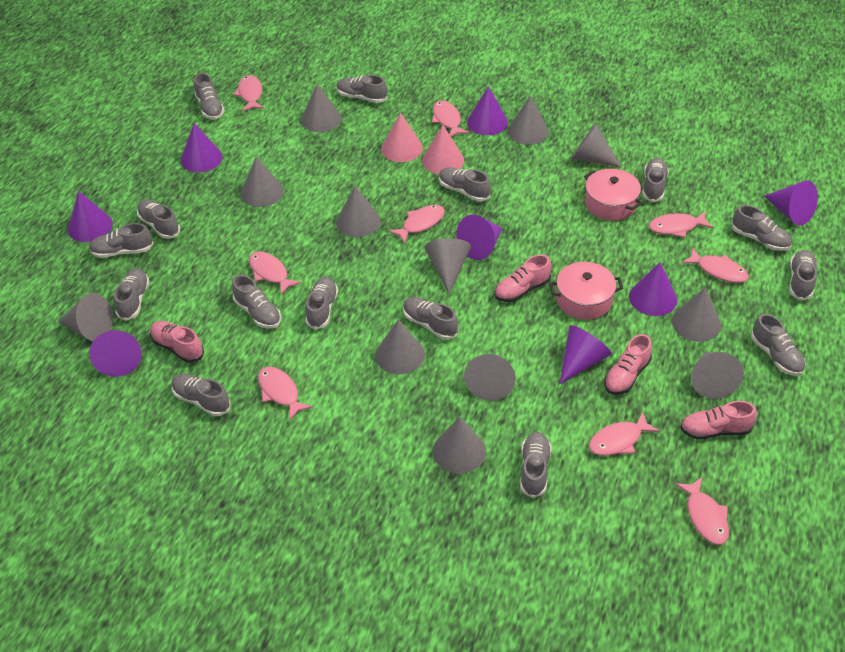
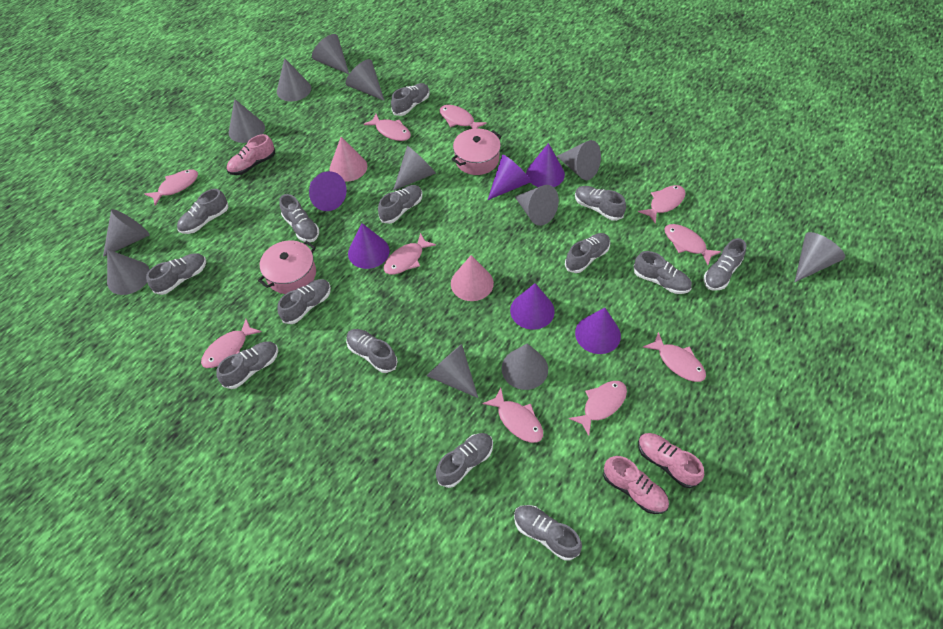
grey shoe: [89,223,154,258] [114,268,150,321] [137,199,180,239] [172,374,231,416] [194,73,225,120] [232,275,281,329] [305,277,338,330] [336,75,387,103] [403,297,458,340] [439,167,491,202] [520,432,552,498] [642,158,669,202] [732,205,792,251] [751,314,806,376] [789,250,818,300] = 15 -> [146,253,206,295] [177,189,229,234] [216,341,278,389] [278,279,331,324] [279,194,319,242] [346,329,398,373] [378,185,422,224] [391,83,430,116] [436,433,493,488] [514,505,582,561] [565,233,610,273] [575,186,626,221] [634,251,692,294] [704,238,746,291] = 14
pink fish: [233,75,264,112] [249,252,301,295] [258,367,313,421] [388,205,445,244] [432,100,469,137] [589,411,660,456] [649,211,714,238] [675,477,729,545] [682,247,749,283] = 9 -> [145,169,198,206] [201,319,262,368] [364,114,411,141] [384,233,436,275] [439,105,487,129] [482,388,543,443] [569,381,627,436] [638,185,686,224] [643,332,706,382] [665,224,721,265] = 10
pink shoe: [150,321,204,363] [494,254,551,302] [604,334,652,395] [680,401,757,440] = 4 -> [227,134,275,175] [603,456,669,514] [638,433,704,488] = 3
purple cone: [68,191,113,242] [89,330,142,377] [181,123,223,172] [456,215,502,260] [467,86,508,135] [560,325,612,384] [629,263,677,316] [764,180,818,225] = 8 -> [309,171,347,211] [348,223,390,269] [488,155,531,200] [510,283,555,330] [526,143,565,187] [575,308,621,354] = 6

